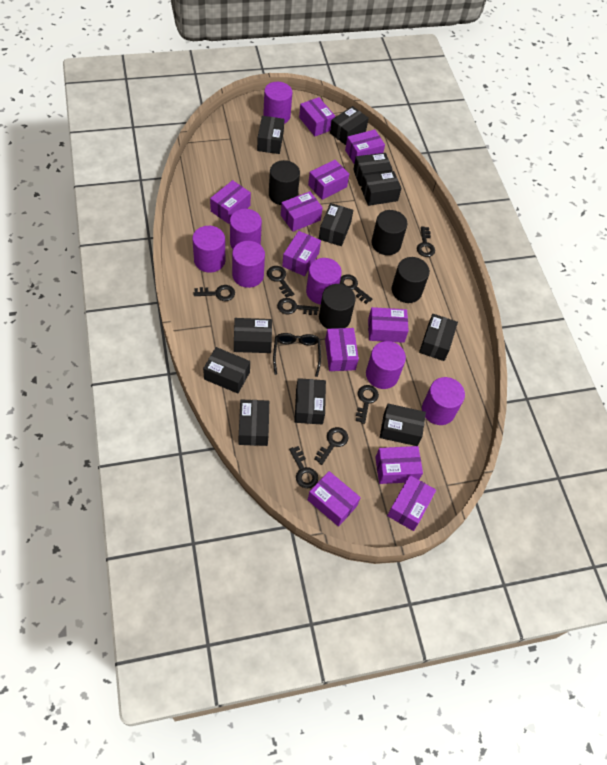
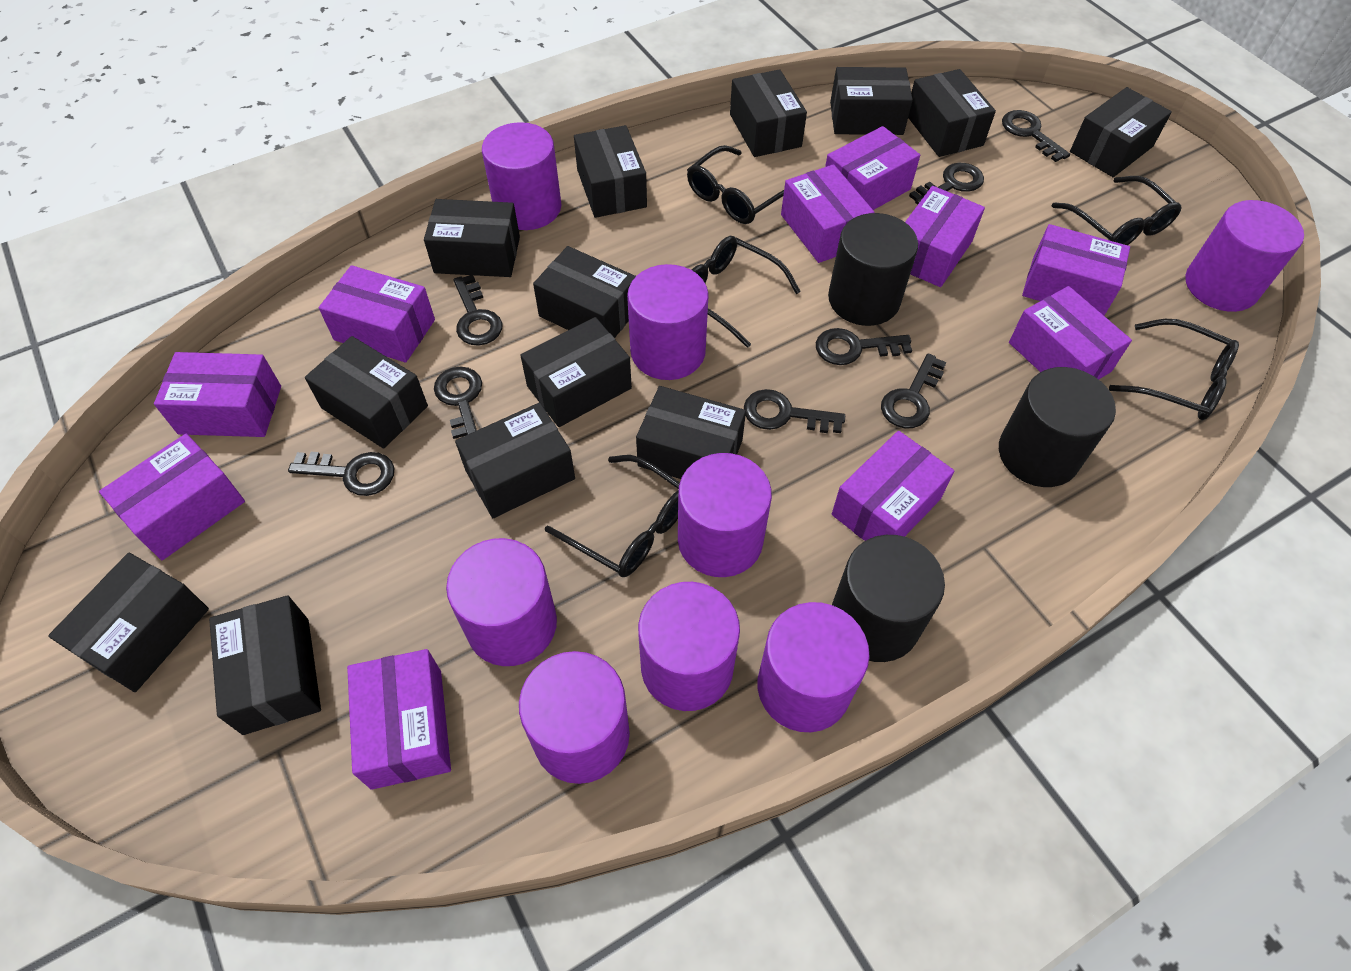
black box: [203,347,250,393] [234,318,272,353] [239,400,269,446] [257,116,285,154] [295,378,326,424] [319,203,353,246] [330,106,369,145] [353,153,393,186] [361,171,401,206] [380,404,426,446] [419,314,458,361] = 11 -> [48,553,209,692] [209,596,321,735] [305,336,428,449] [424,199,520,277] [455,402,575,518] [520,317,632,427] [533,246,636,338] [574,125,647,218] [636,386,746,479] [730,69,807,157] [830,67,913,135] [908,69,996,157] [1070,87,1172,177] = 13
black cylinder: [269,160,300,205] [319,284,356,329] [371,210,407,255] [391,257,430,303] = 4 -> [828,213,918,326] [832,535,945,662] [999,367,1116,487] = 3
black glasses: [273,333,321,377] = 1 -> [545,455,680,577] [687,145,784,224] [692,236,801,348] [1052,176,1181,245] [1109,319,1239,420] = 5
purple box: [210,180,251,224] [281,191,323,232] [282,231,321,276] [299,97,335,136] [308,160,349,200] [308,471,361,527] [325,328,359,371] [345,130,385,163] [368,307,409,343] [375,446,423,484] [387,475,436,531] = 11 -> [99,434,245,560] [154,352,281,437] [319,265,435,362] [347,649,451,790] [781,164,875,263] [825,126,920,210] [832,431,955,541] [905,186,985,287] [1009,286,1132,380] [1022,224,1130,316] = 10
purple cylinder: [192,226,225,273] [230,209,262,249] [232,241,265,288] [263,82,292,124] [306,258,342,304] [366,341,406,389] [422,377,465,425] = 7 -> [446,538,557,666] [482,122,561,230] [519,651,630,784] [627,264,709,380] [638,582,740,711] [678,453,772,577] [757,602,870,732] [1185,200,1304,312] = 8

